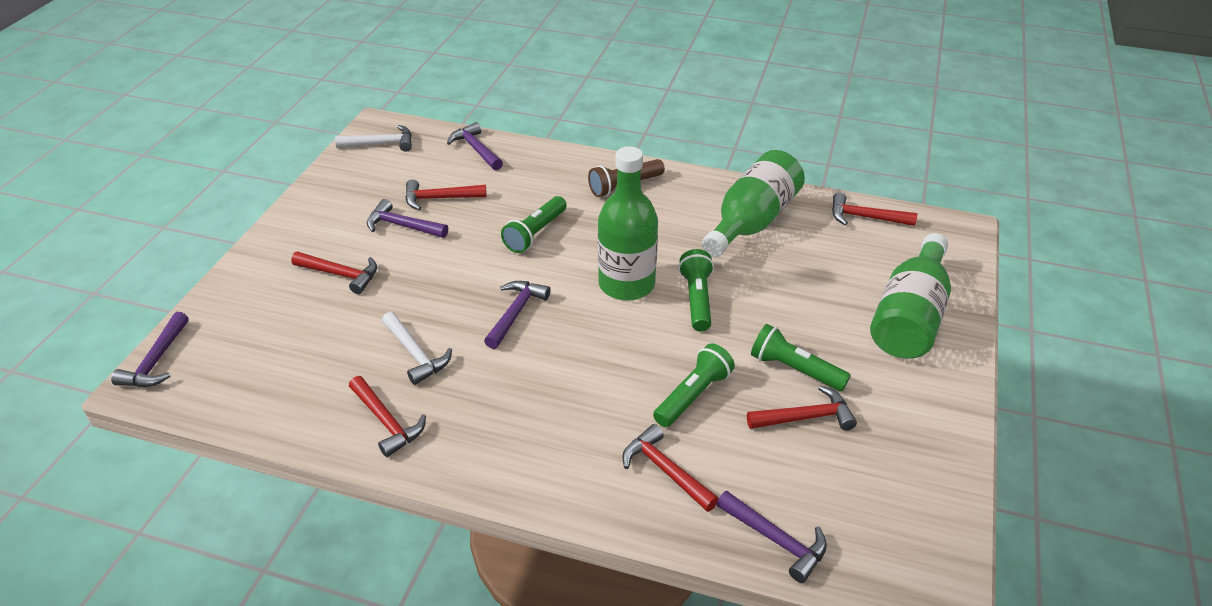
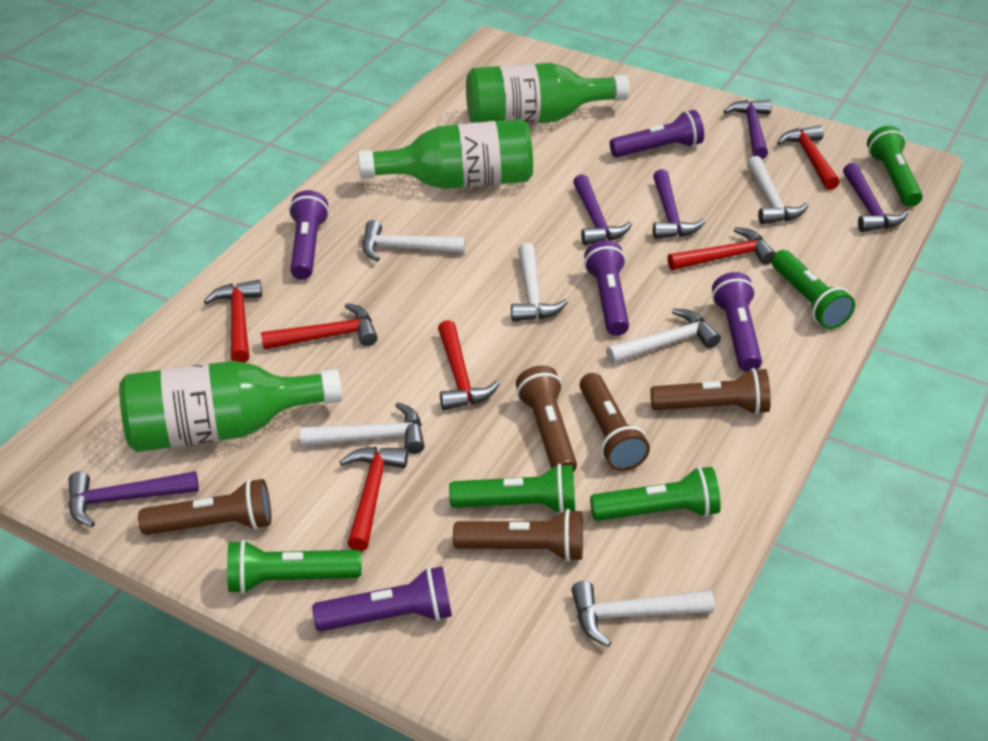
brown flashlight: [588,159,665,197] = 1 -> [138,479,271,535] [453,509,583,562] [516,365,577,472] [580,373,650,471] [651,368,771,415] = 5
green flashlight: [501,196,567,253] [653,343,735,427] [678,249,714,331] [751,324,851,391] = 4 -> [227,540,361,594] [449,464,575,513] [590,467,721,521] [772,250,855,329] [867,126,923,207] = 5
purple flashlight: none = 0 -> [289,190,329,280] [312,566,452,631] [584,240,629,336] [610,110,704,157] [712,272,762,372] = 5
white hammer: [335,125,412,152] [382,312,452,385] = 2 -> [300,402,425,454] [362,220,465,261] [511,243,568,321] [571,581,714,647] [606,308,721,364] [747,156,808,224] = 6

